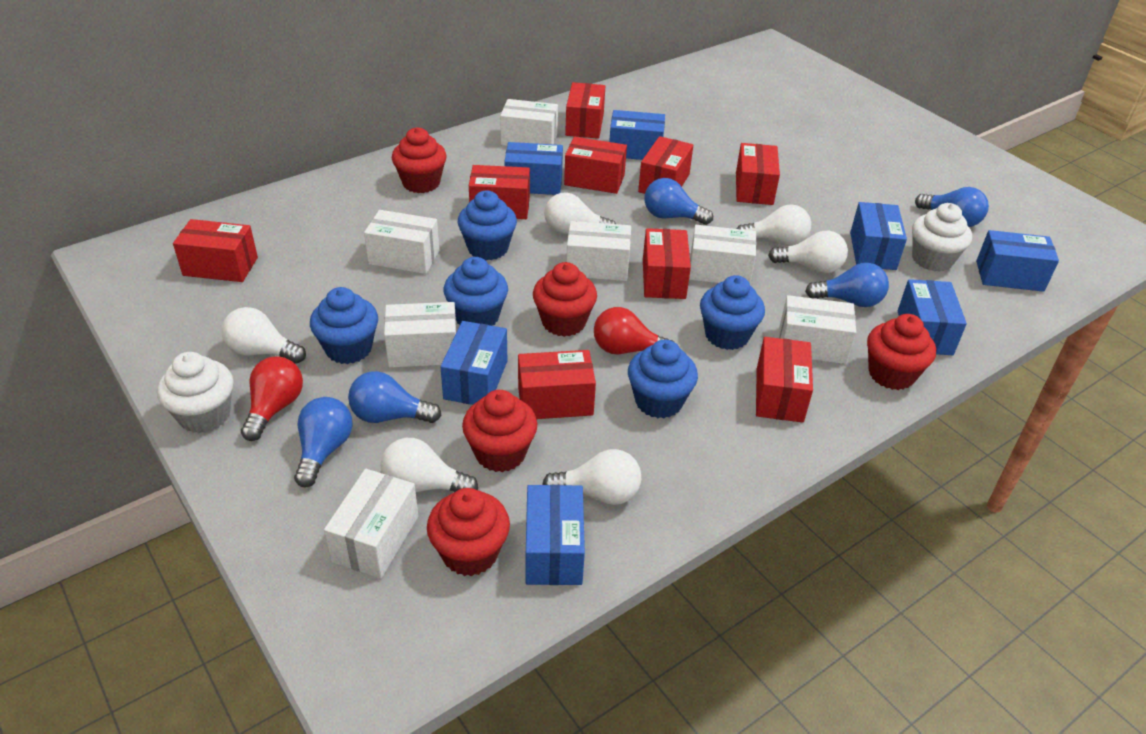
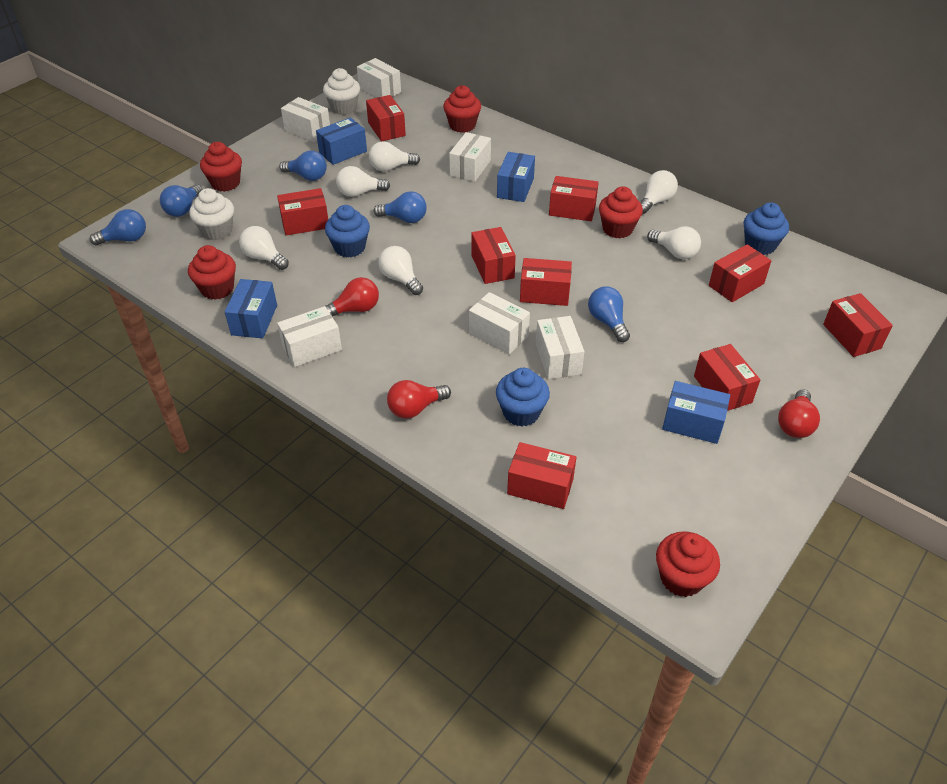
blue box: [440,321,507,405] [504,142,563,195] [526,485,585,585] [609,110,665,160] [850,202,907,270] [898,279,967,355] [976,230,1059,292] = 7 -> [225,279,277,338] [316,117,367,165] [497,152,535,202] [662,381,730,444] = 4
blue cupcake: [310,287,378,364] [444,257,508,326] [458,190,517,260] [628,340,698,418] [700,275,765,350] = 5 -> [325,205,370,257] [496,368,550,426] [744,202,789,255] = 3
red light bulb: [241,356,303,441] [594,307,674,354] = 2 -> [325,277,379,317] [387,380,451,419] [778,389,820,438] = 3
white box: [324,469,418,579] [364,210,439,274] [384,302,457,368] [500,99,558,146] [566,221,631,281] [689,225,756,283] [779,295,856,364] = 7 -> [277,306,342,367] [281,97,330,142] [357,58,401,98] [449,132,491,182] [469,292,530,354] [536,316,584,379] = 6

